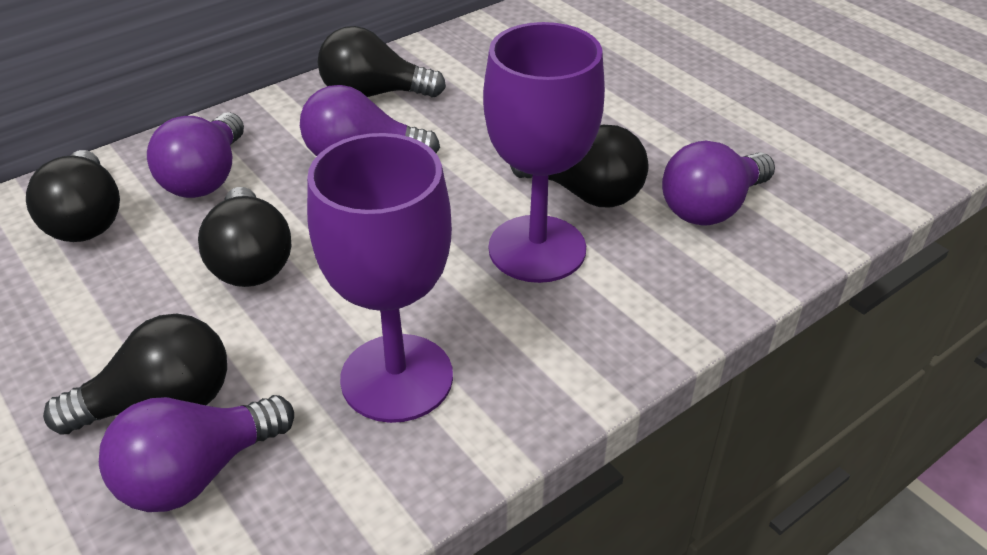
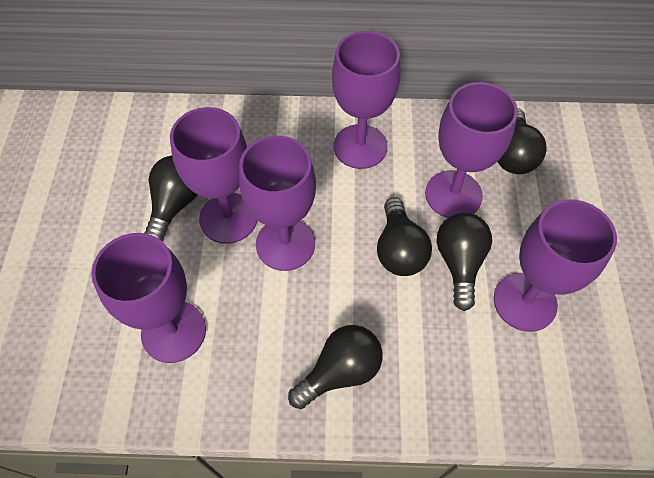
purple goblet: [307,133,453,423] [483,22,605,283] = 2 -> [91,233,206,363] [170,107,257,244] [239,135,316,271] [332,31,401,169] [425,82,518,218] [494,199,617,332] = 6
purple light bulb: [99,395,294,512] [147,112,244,198] [300,85,440,156] [662,141,775,226] = 4 -> none = 0

